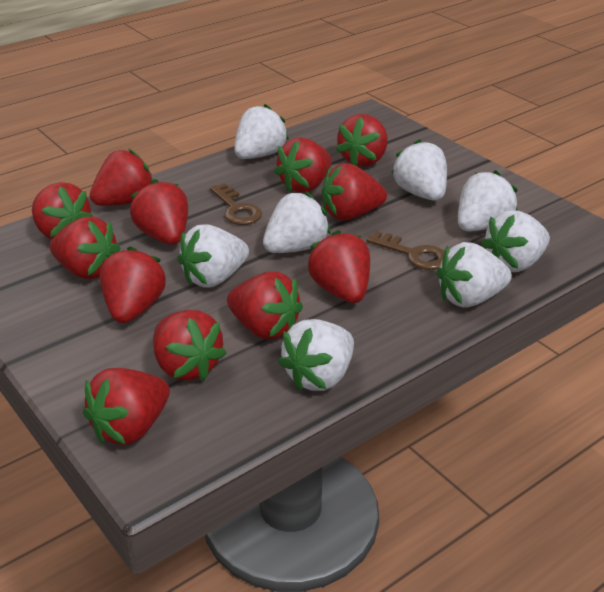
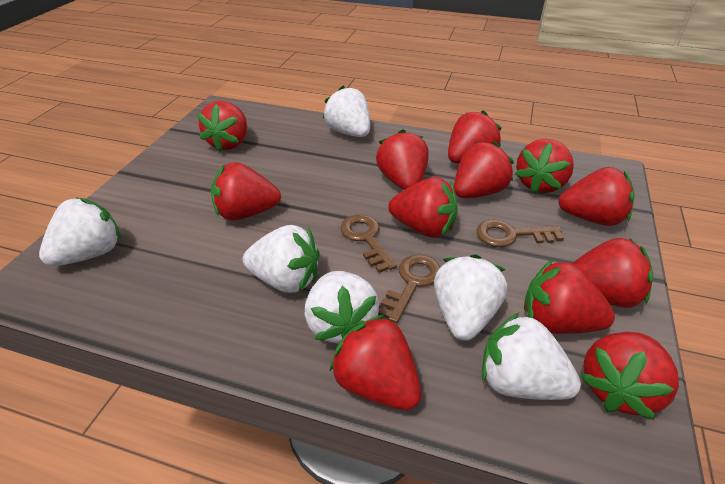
brown key: [210,183,262,225] [366,231,444,270] = 2 -> [340,214,397,273] [378,255,440,323] [476,220,564,247] = 3
white strawberry: [177,224,249,288] [234,104,289,159] [263,192,331,253] [278,319,354,391] [391,139,447,201] [436,242,512,308] [458,170,518,231] [481,210,550,272] = 8 -> [39,198,121,266] [243,225,320,293] [305,271,379,344] [323,86,370,137] [434,254,507,341] [482,312,581,400] = 6

